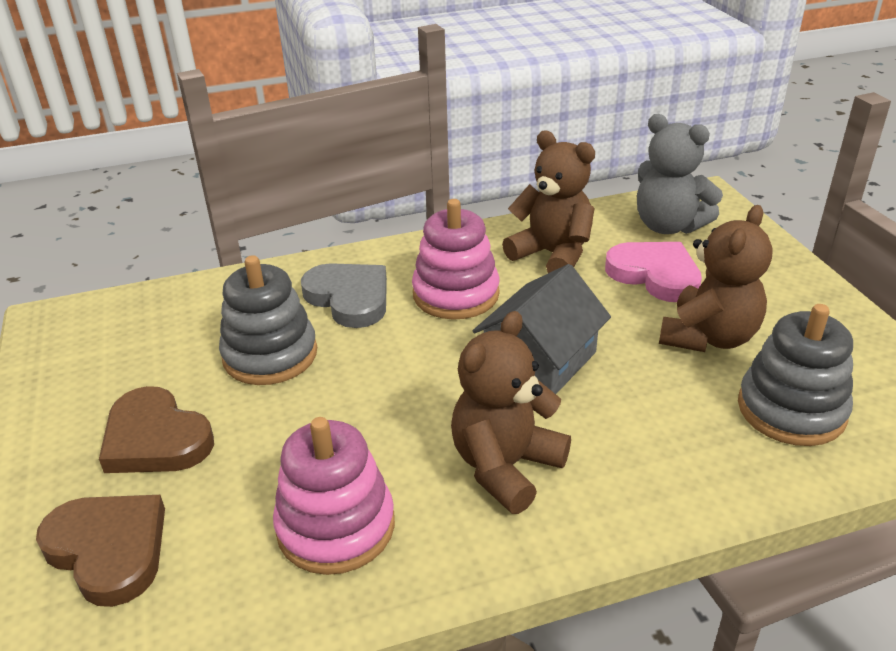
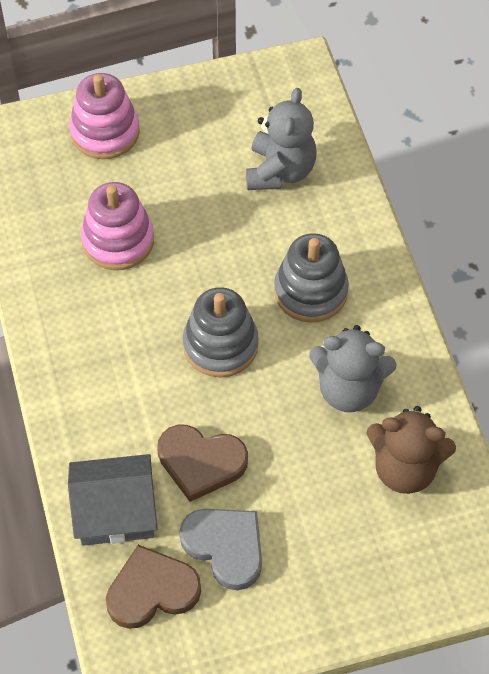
brown teddy bear: [451,311,571,514] [502,131,595,273] [659,205,773,352] = 3 -> [366,406,456,494] = 1
grey teddy bear: [637,114,723,234] = 1 -> [246,88,317,190] [309,325,397,412] = 2
pink heart: [605,242,702,302] = 1 -> none = 0

